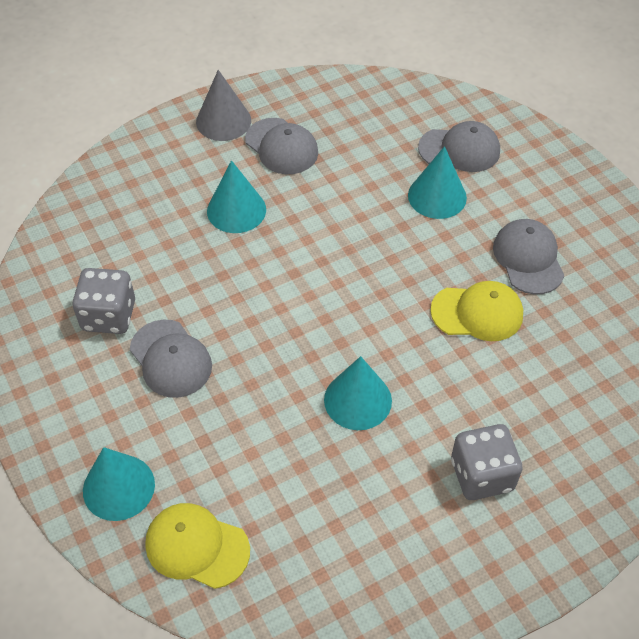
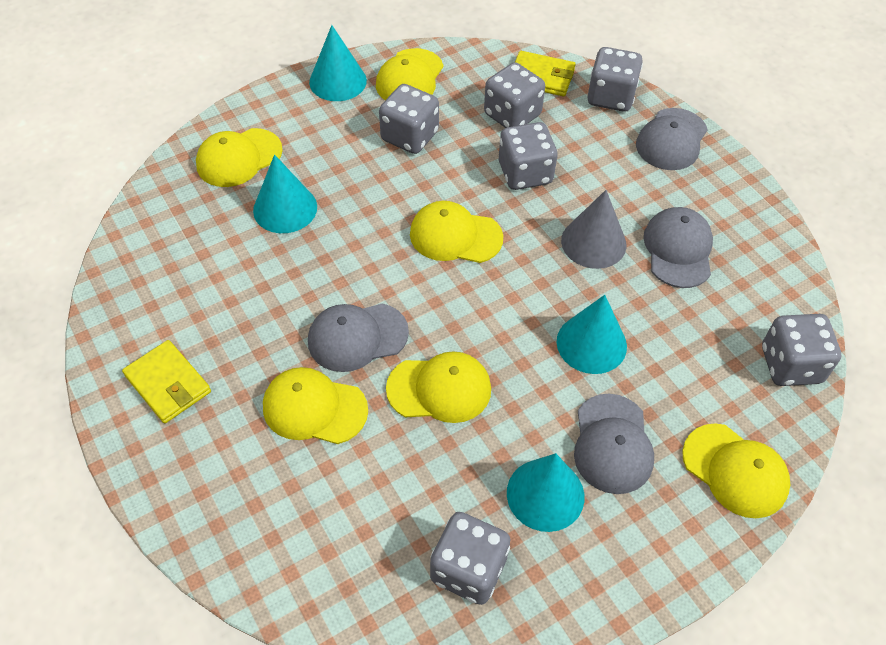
grey dice: [72,268,135,334] [451,424,523,500] = 2 -> [379,84,439,154] [430,512,510,605] [484,62,545,128] [499,122,558,190] [588,47,643,112] [762,314,841,386] = 6
yellow cap: [145,503,250,589] [430,281,523,341] = 2 -> [196,128,283,187] [263,367,368,444] [376,48,443,100] [386,351,491,423] [410,201,503,263] [682,423,791,518] = 6
yellow wallet: none = 0 -> [122,340,211,423] [515,51,576,97] = 2

